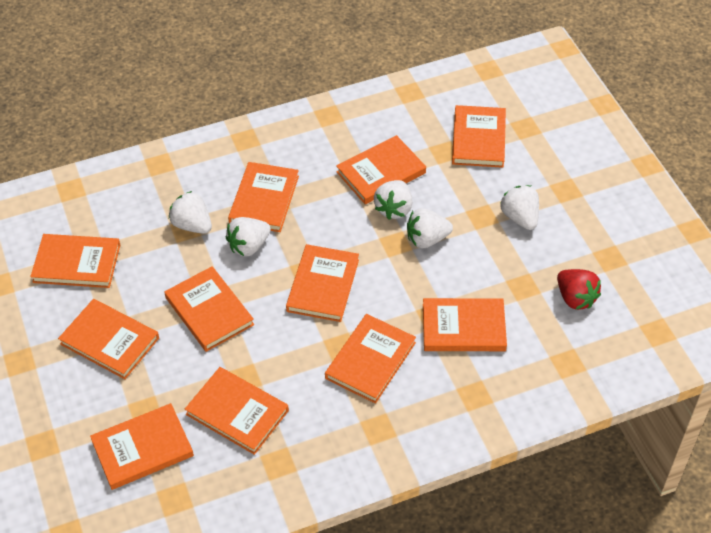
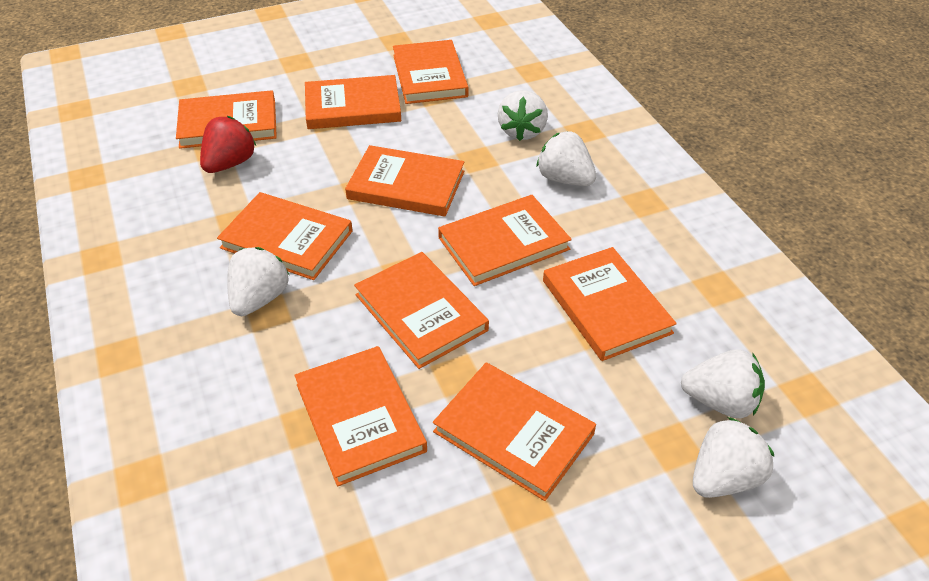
orange book: [30,234,120,288] [58,299,159,379] [90,403,194,490] [164,266,254,352] [185,367,289,455] [228,162,299,232] [286,244,359,322] [325,314,416,404] [336,135,426,204] [423,298,507,351] [452,105,506,168] = 11 -> [176,90,277,149] [217,192,353,280] [294,346,427,486] [305,75,401,129] [345,145,464,217] [354,252,489,369] [393,40,468,104] [433,362,596,501] [438,195,572,286] [543,247,677,361] = 10

